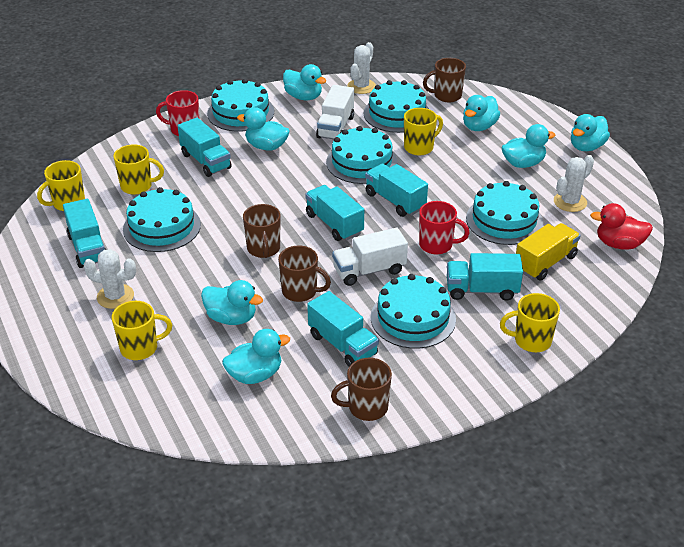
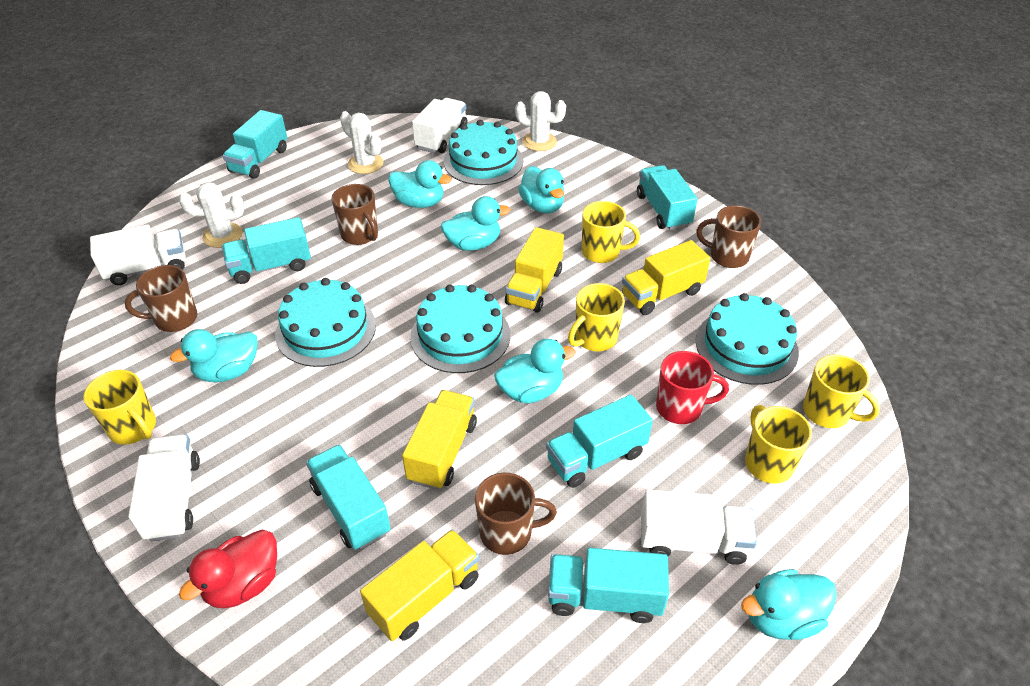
red mug: [156,90,199,136] [419,201,470,255] = 2 -> [656,351,729,424] = 1
turquoise cake: [123,187,201,252] [207,79,274,132] [326,126,398,184] [364,80,429,133] [371,274,456,349] [466,181,543,245] = 6 -> [275,278,376,367] [410,285,510,373] [444,120,523,185] [696,293,799,385] = 4
turquoise duck: [201,280,263,325] [222,329,290,384] [237,107,290,151] [283,64,326,100] [463,95,500,131] [501,124,556,168] [571,114,610,151] = 7 -> [170,329,257,383] [388,160,452,208] [441,196,510,251] [494,339,576,403] [518,166,564,213] [741,569,837,640] = 6
white truck: [316,85,354,139] [332,227,408,286] = 2 -> [90,224,186,285] [128,434,200,542] [412,98,467,153] [641,489,757,565] = 4
yellow truck: [516,223,581,281] = 1 -> [360,529,479,641] [402,390,477,490] [505,227,564,313] [622,240,711,315] = 4

